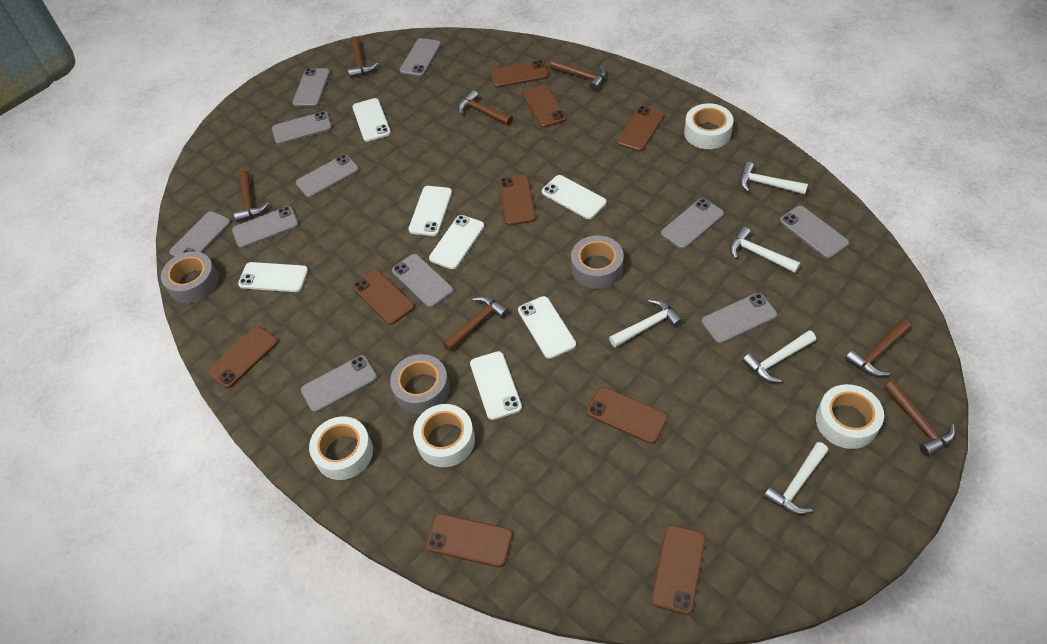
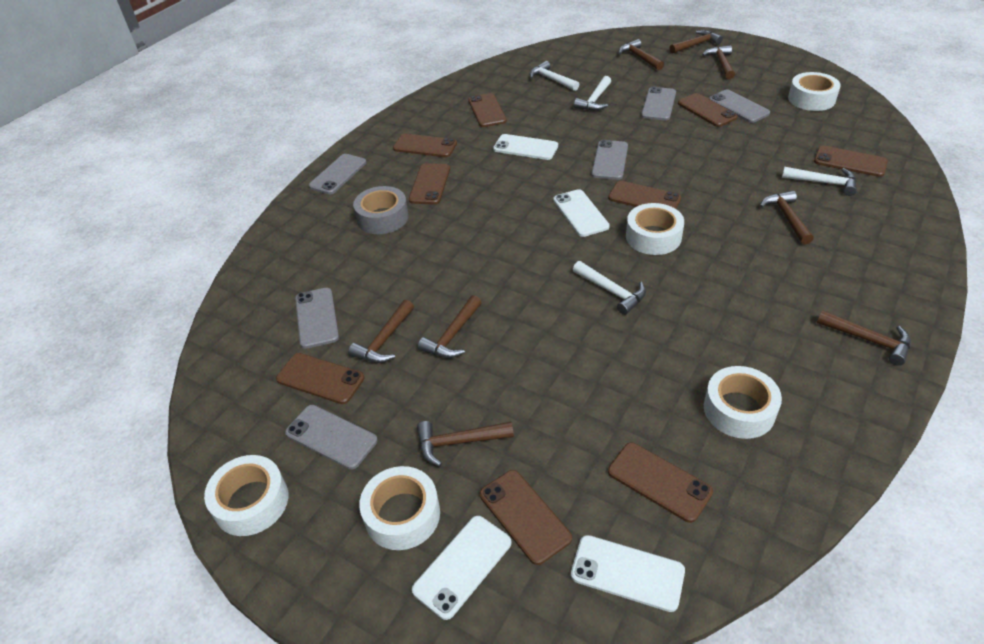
brown hammer: [234,170,269,222] [348,36,378,78] [443,296,509,352] [458,90,513,126] [550,60,606,91] [845,319,911,377] [884,381,955,456] = 7 -> [348,300,414,363] [417,421,514,467] [418,295,482,358] [619,39,664,70] [669,30,723,54] [702,45,735,79] [760,191,814,245] [817,310,911,366] = 8
grey phone: [169,211,231,257] [232,206,299,248] [272,111,332,144] [292,68,330,107] [296,155,359,198] [301,355,377,413] [392,254,454,308] [400,38,441,77] [661,198,724,249] [701,293,777,344] [780,206,849,259] = 11 -> [285,405,378,470] [295,288,339,349] [309,154,366,195] [592,140,628,180] [641,87,676,121] [709,90,770,123] = 6
grey tape: [161,251,219,303] [390,354,450,414] [571,235,624,289] = 3 -> [353,186,409,234] = 1
white hammer: [609,299,683,347] [730,227,800,273] [740,162,808,195] [742,330,816,383] [763,442,829,515] = 5 -> [529,61,580,91] [573,261,646,315] [574,76,611,111] [782,167,857,196] = 4
white phone: [238,262,308,292] [352,98,391,142] [409,186,452,236] [429,215,484,269] [470,351,522,420] [518,296,576,359] [542,175,606,219] = 7 -> [412,516,511,620] [493,134,558,160] [553,189,610,237] [571,535,685,612] = 4
white tape: [309,417,373,480] [413,404,475,467] [684,103,733,149] [816,384,884,449] = 4 -> [204,455,288,536] [359,466,440,550] [626,203,684,255] [704,366,782,439] [788,72,841,111] = 5

